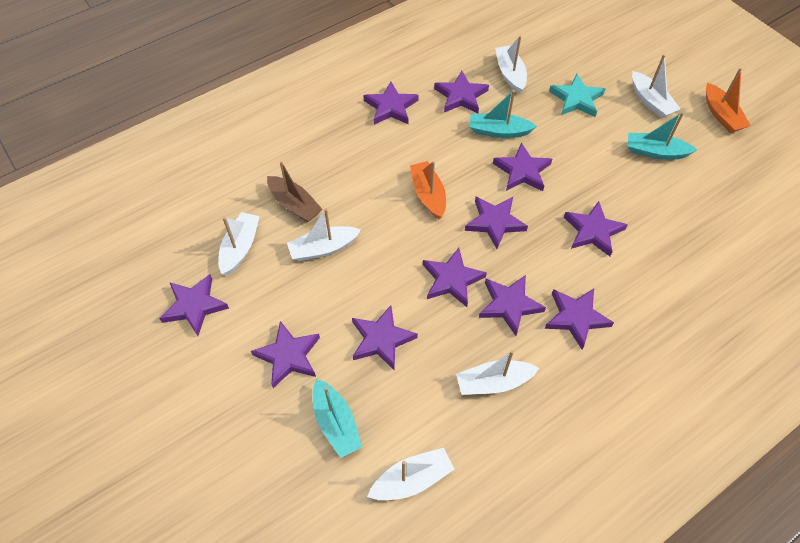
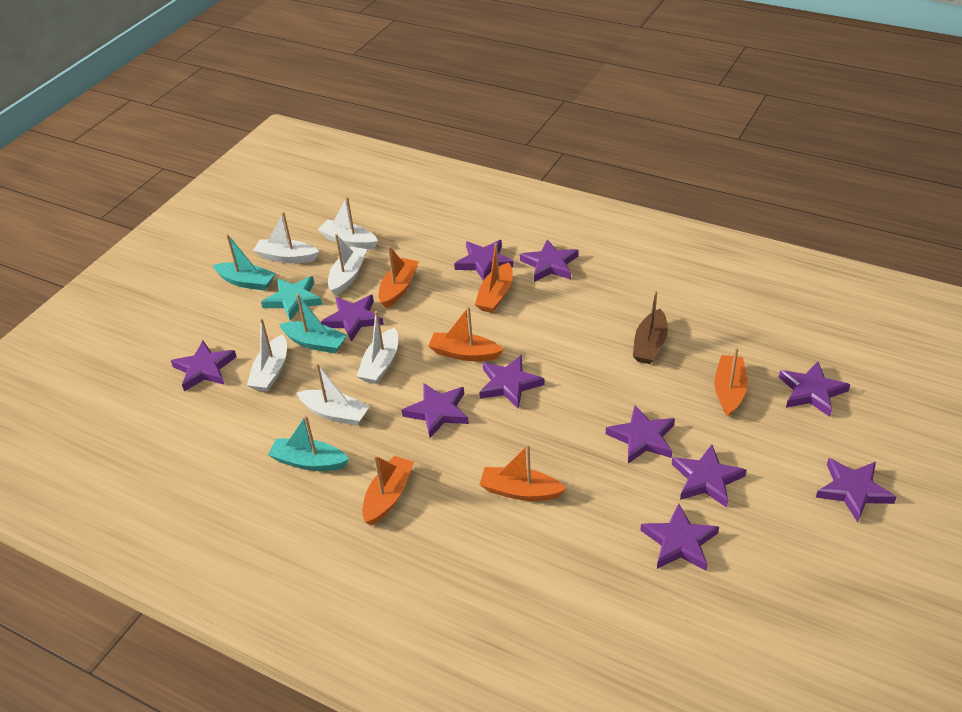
orange boat: [410,161,446,219] [706,68,751,133] = 2 -> [362,455,414,525] [379,246,419,308] [428,307,504,361] [475,243,513,313] [479,444,567,501] [714,348,748,417] = 6

